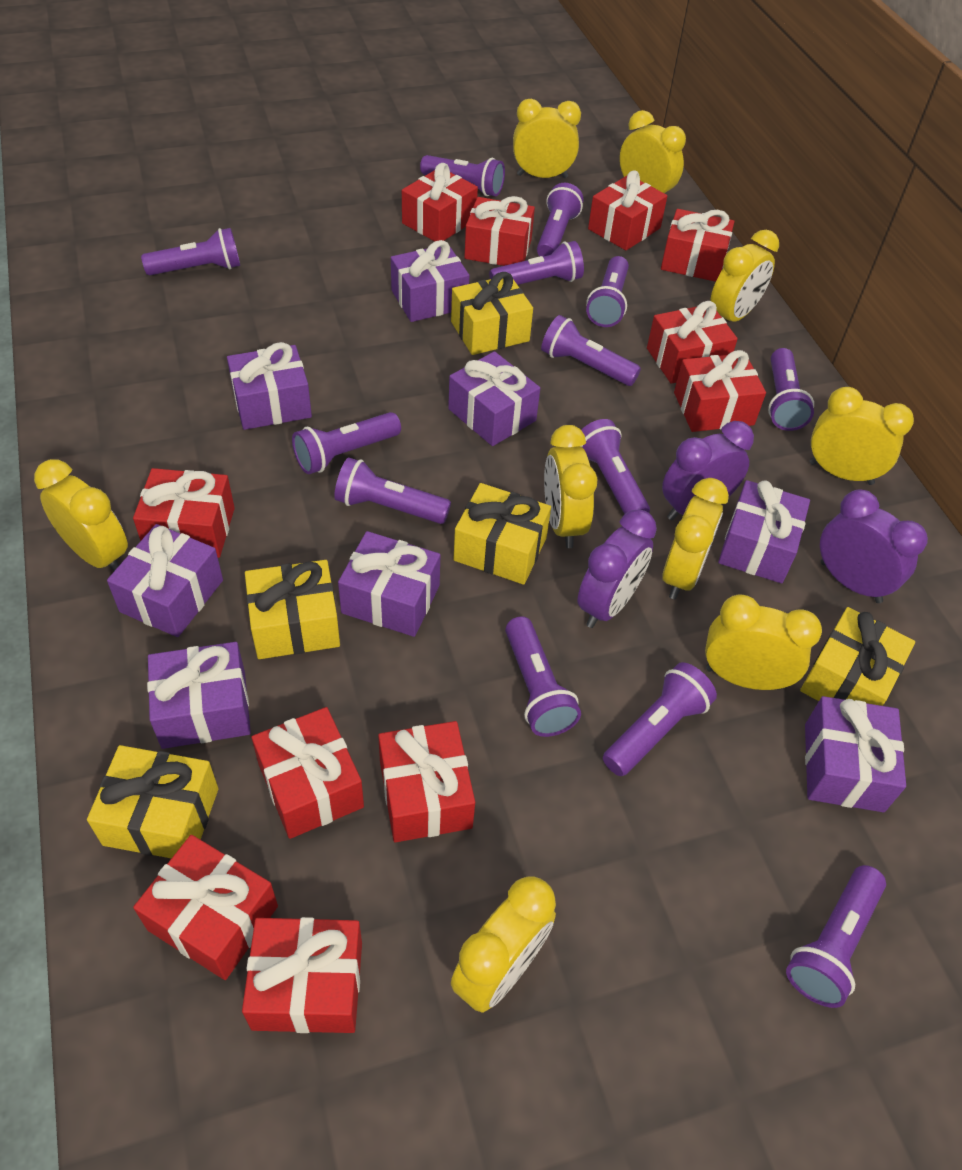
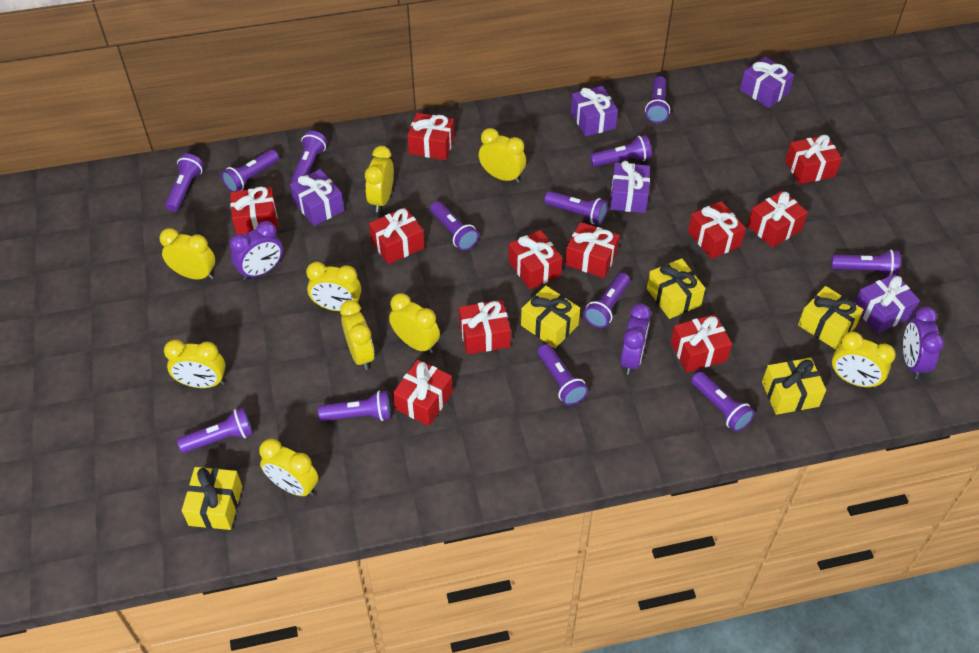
purple gift: [107,524,223,637] [147,642,251,749] [227,342,312,430] [338,531,440,637] [391,240,469,322] [448,351,540,446] [718,480,810,583] [805,696,906,812] = 8 -> [290,169,344,226] [571,86,618,136] [610,161,650,213] [740,57,794,108] [854,274,920,333] = 5

